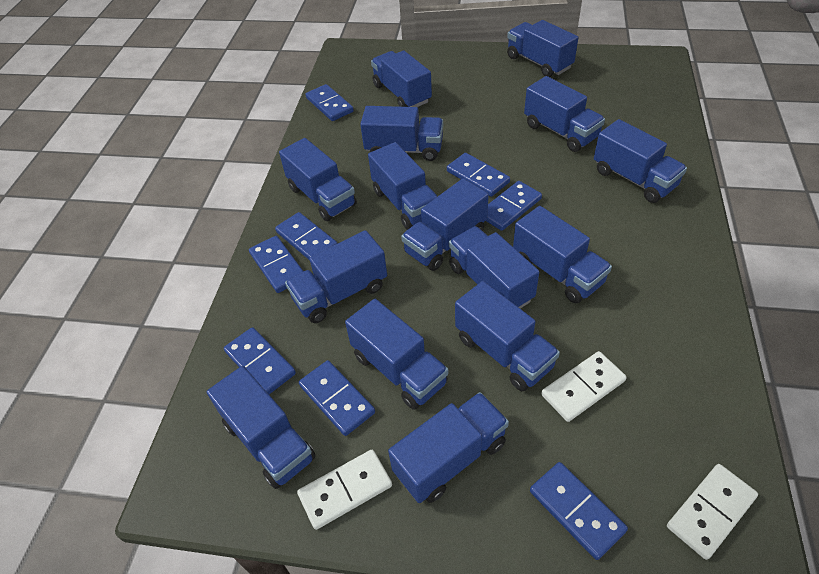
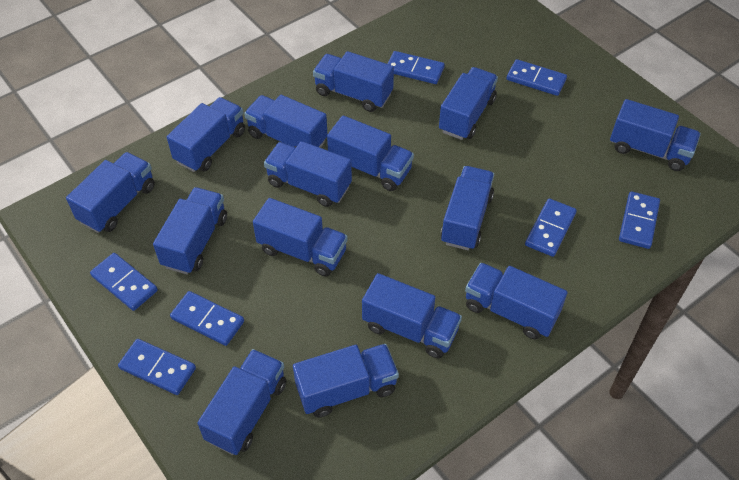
blue domino: [224,327,296,394] [249,236,304,293] [275,212,338,260] [299,360,375,436] [305,84,354,121] [447,153,510,197] [486,181,542,231] [530,462,628,560] = 8 -> [90,253,158,311] [118,339,196,395] [170,291,244,346] [387,51,445,84] [506,59,567,96] [525,198,577,257] [619,191,660,249] = 7
white domino: [297,450,392,530] [541,351,627,422] [667,464,758,560] = 3 -> none = 0

